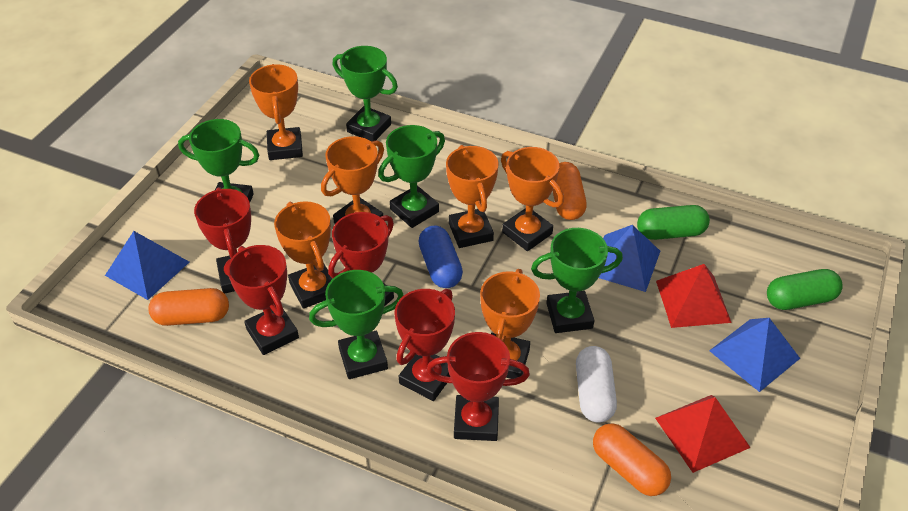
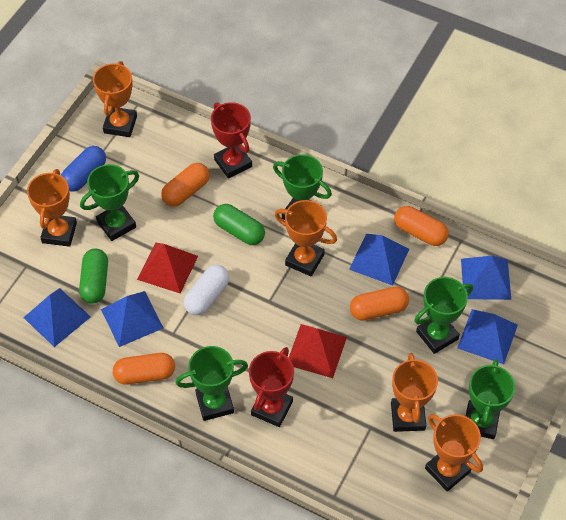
blue pyramid: [105,231,189,300] [599,225,660,292] [709,318,800,392] = 3 -> [23,288,91,347] [101,291,163,347] [349,234,409,286] [457,309,518,364] [461,256,511,300] = 5
orange capsule: [148,288,229,326] [553,162,587,220] [593,423,671,496] = 3 -> [113,353,175,385] [161,163,210,207] [350,287,409,321] [394,206,449,246] = 4
orange trophy: [249,64,303,160] [274,201,333,309] [321,136,384,224] [446,145,498,248] [480,269,540,379] [501,147,564,251] = 6 -> [27,169,77,247] [93,61,137,137] [275,200,337,276] [391,353,438,432] [425,414,483,491] = 5
red trophy: [194,187,251,294] [227,245,299,355] [328,212,394,307] [395,289,455,401] [427,332,530,441] = 5 -> [211,102,252,179] [249,347,294,427] = 2

